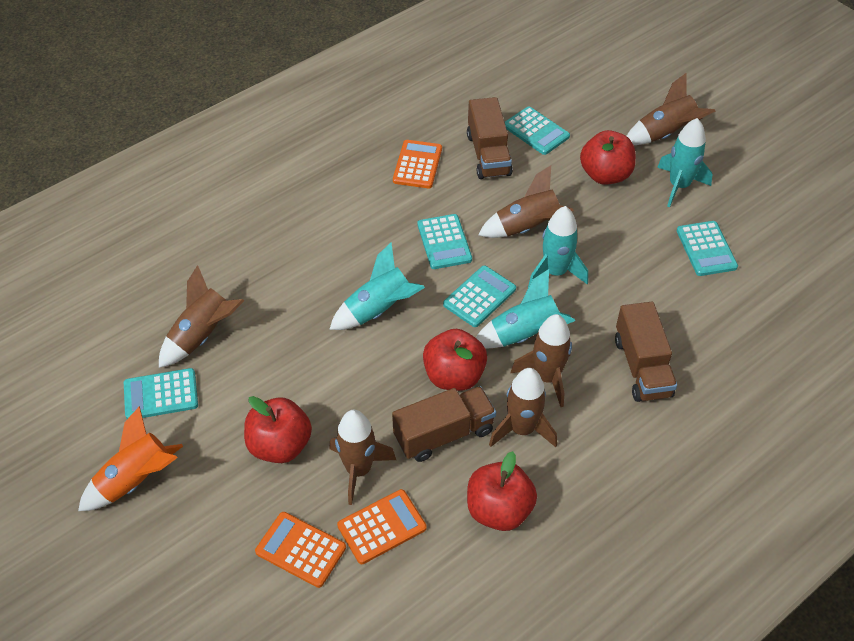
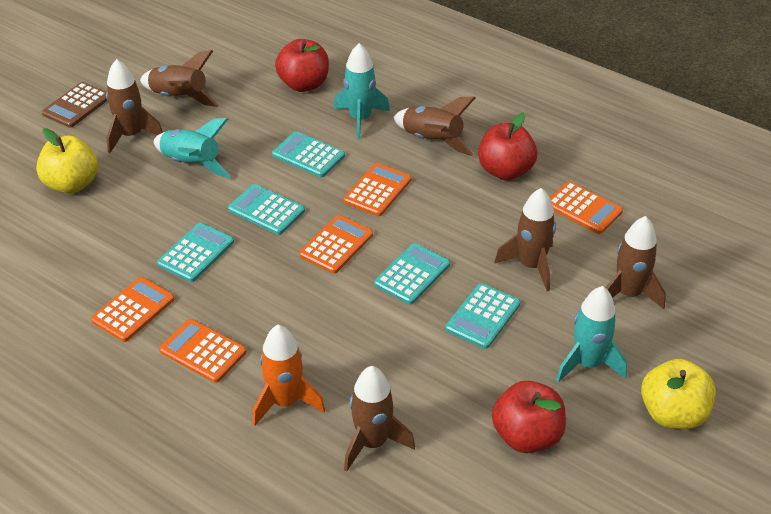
brown calculator: none = 0 -> [42,82,107,128] = 1
brown truck: [392,386,496,462] [467,97,513,179] [615,302,677,402] = 3 -> none = 0
orange calculator: [255,512,346,588] [337,489,427,564] [393,140,442,189] = 3 -> [91,277,174,342] [159,319,247,383] [299,215,373,274] [344,163,411,216] [550,181,623,234] = 5
red apple: [244,396,312,463] [423,329,487,391] [467,451,537,531] [580,130,636,185] = 4 -> [275,39,329,92] [478,113,537,180] [492,381,566,453] = 3
turquoise rocket: [329,243,425,330] [476,269,575,348] [528,206,588,288] [657,118,712,207] = 4 -> [154,118,231,178] [334,43,390,140] [556,286,627,383] = 3
yellow apple: none = 0 -> [36,128,98,194] [641,359,716,429] = 2

